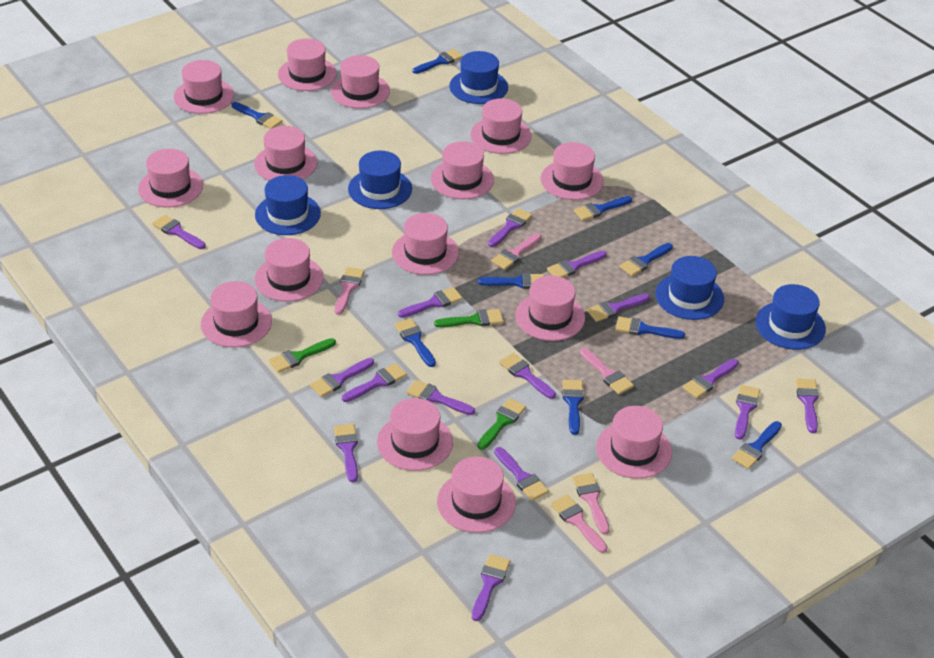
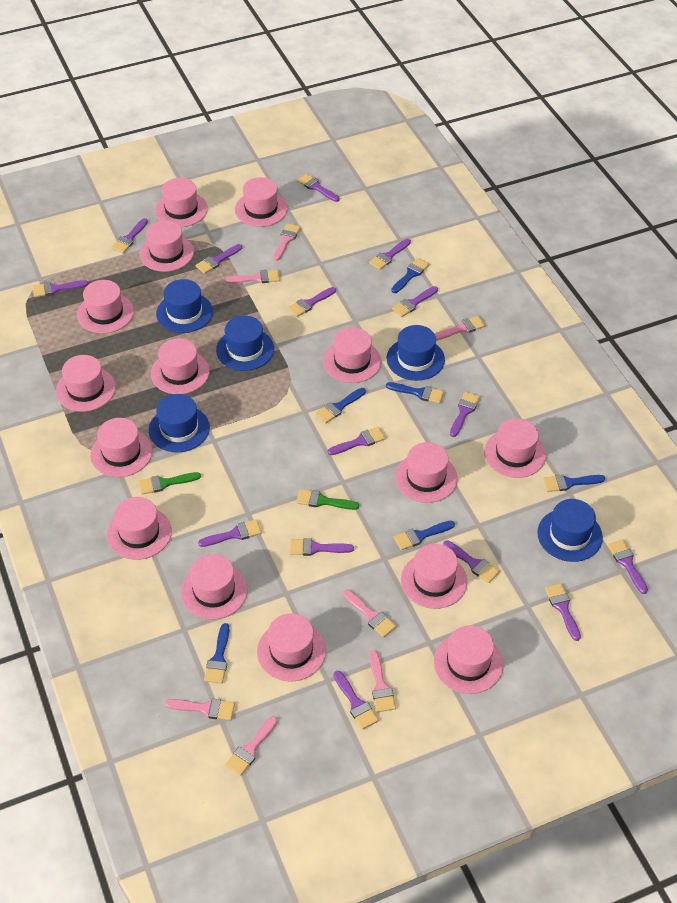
blue brush: [232,102,283,129] [394,318,436,367] [413,49,463,74] [478,273,544,289] [562,380,584,435] [574,196,632,221] [615,317,685,339] [619,243,673,276] [732,421,782,469] = 9 -> [204,623,229,684] [316,388,366,423] [386,382,444,404] [391,258,429,293] [394,521,455,550] [543,474,605,492] = 6
green brush: [269,338,336,373] [434,309,504,327] [477,398,526,450] = 3 -> [139,472,201,495] [296,489,359,510] = 2
pink brush: [334,267,365,315] [491,233,541,270] [551,495,607,553] [572,473,610,535] [580,348,634,394] = 5 -> [165,699,235,720] [225,270,280,283] [225,716,278,776] [273,223,301,261] [343,590,396,638] [369,650,396,712] [435,316,485,340] = 7

